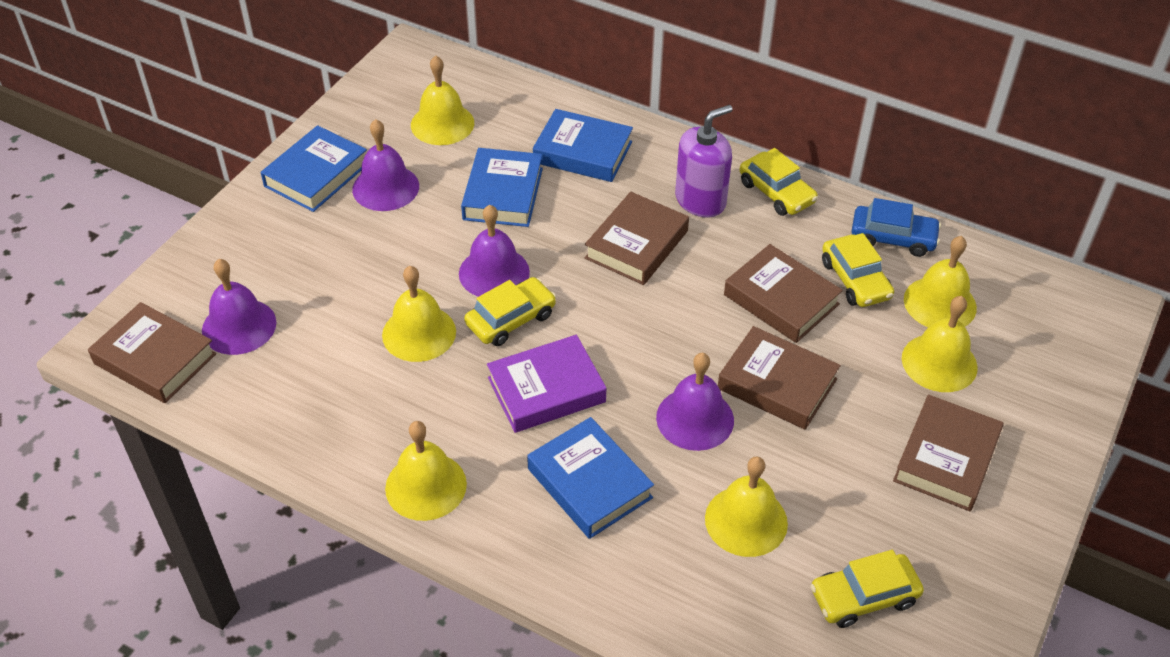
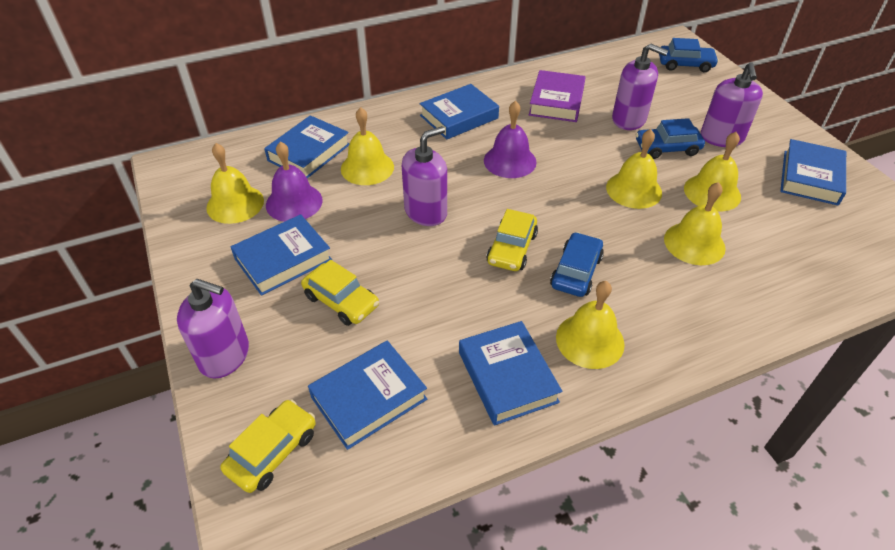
blue book: [261,125,367,212] [461,148,543,227] [527,417,654,539] [533,109,633,182] = 4 -> [231,214,332,296] [264,115,350,178] [308,340,427,450] [420,84,499,139] [459,321,562,426] [780,139,846,205] = 6
blue car: [851,198,941,257] = 1 -> [550,232,604,297] [636,118,705,159] [659,38,719,72] = 3
brown book: [88,302,216,403] [585,192,689,285] [718,326,841,430] [724,244,843,343] [893,395,1004,511] = 5 -> none = 0
purple bell: [202,259,276,355] [352,119,419,211] [459,204,530,297] [656,353,734,451] = 4 -> [266,142,323,222] [484,101,537,178] = 2
purple soap dispenser: [675,105,733,218] = 1 -> [177,279,249,378] [402,126,447,226] [612,43,669,130] [701,62,763,147] = 4
yellow car: [464,277,556,346] [739,148,818,216] [810,550,924,628] [822,233,894,307] = 4 -> [220,400,316,493] [301,260,379,326] [486,209,538,271] = 3

